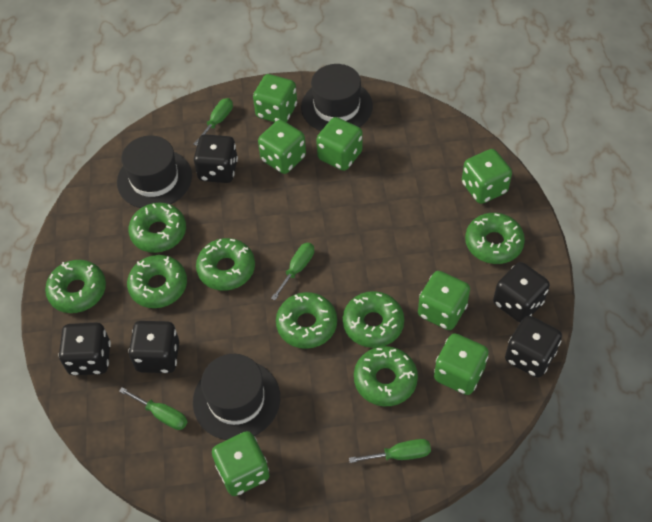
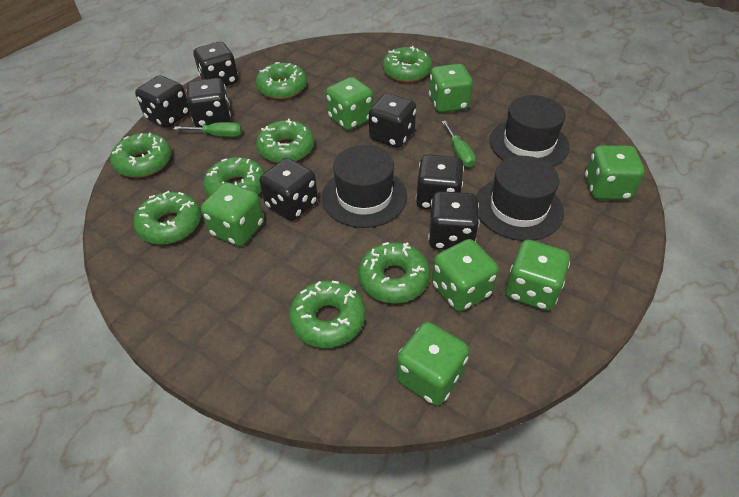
black dice: [59,323,111,375] [128,321,179,373] [194,134,238,183] [493,262,550,323] [505,316,562,378] = 5 -> [135,76,190,128] [187,78,231,127] [194,42,238,86] [260,158,318,221] [369,93,416,148] [416,155,464,210] [428,191,479,250] = 7
green screwdriver: [119,387,187,430] [194,98,233,146] [271,243,314,300] [349,439,431,463] = 4 -> [174,122,242,137] [442,121,476,167] = 2

